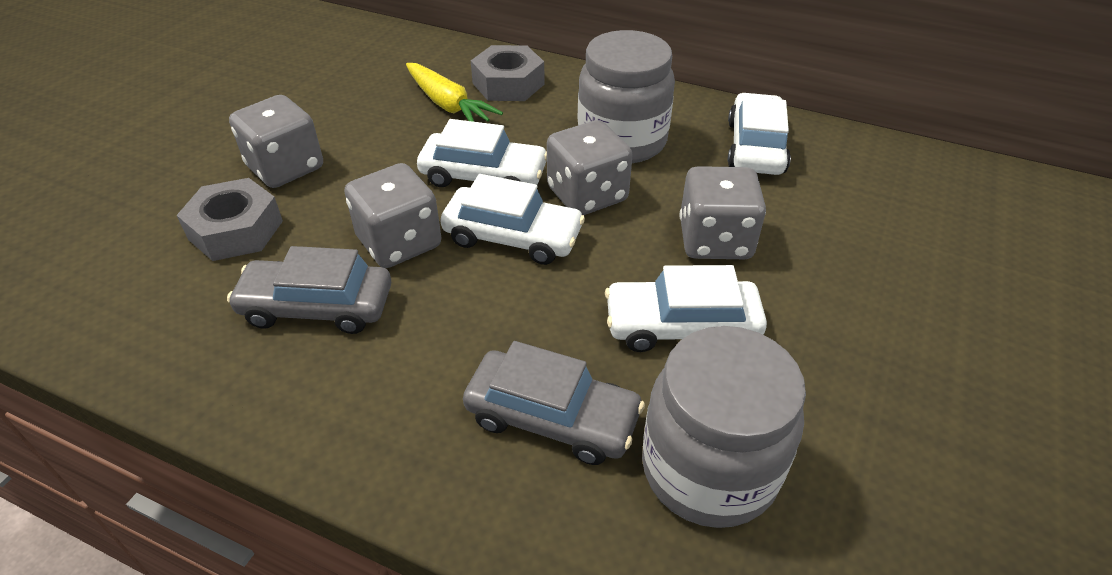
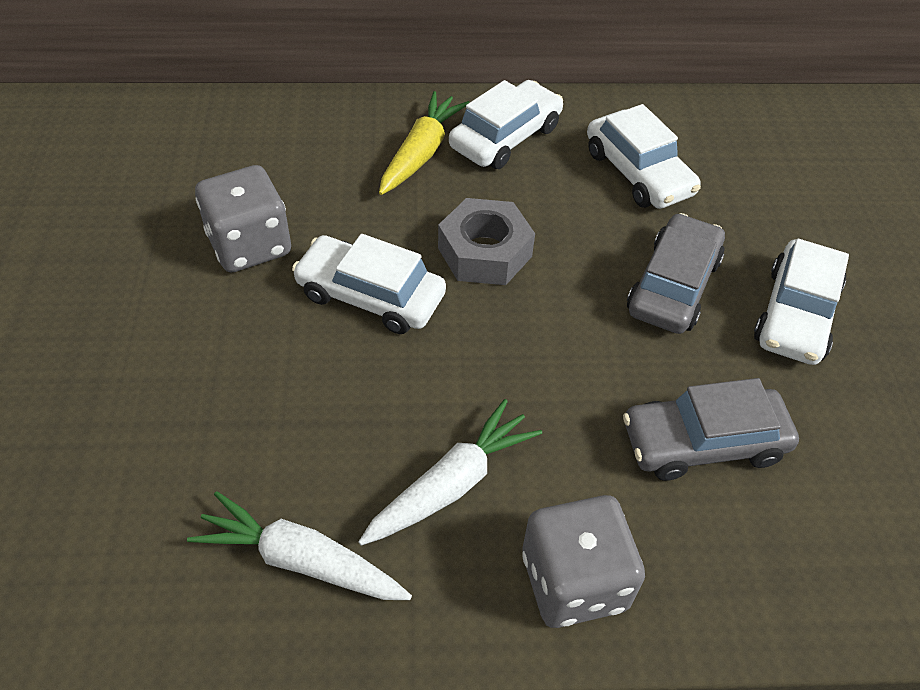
grey dice: [229,95,323,188] [345,163,442,268] [547,120,633,215] [680,166,766,259] = 4 -> [195,165,291,272] [522,495,645,628] = 2
grey jar: [578,30,675,163] [642,326,806,528] = 2 -> none = 0
grey nut: [177,178,283,261] [471,45,545,101] = 2 -> [438,198,535,285] = 1
white carrot: none = 0 -> [187,491,412,600] [358,399,542,546] = 2

